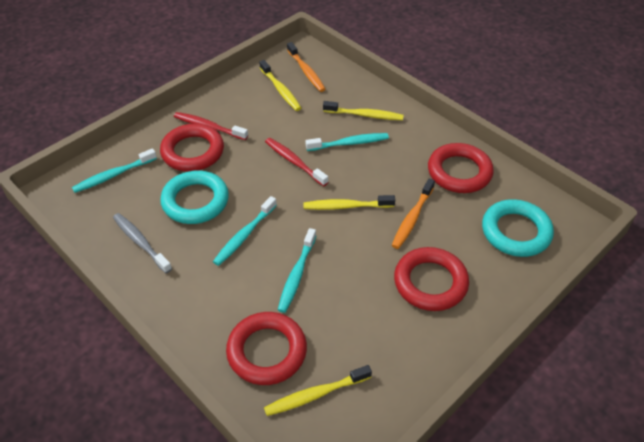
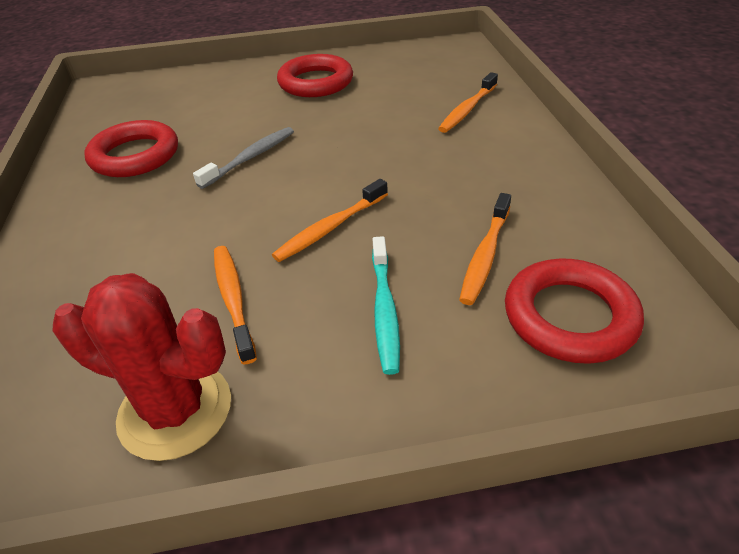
orange toothbrush: [287,42,325,92] [392,178,435,249] = 2 -> [214,246,257,364] [272,179,388,262] [438,72,498,133] [459,193,511,305] = 4
red cactus: none = 0 -> [53,273,231,461] = 1
red ring: [160,124,224,172] [226,312,307,385] [394,247,469,311] [428,143,494,193] = 4 -> [84,120,178,177] [277,54,353,97] [505,258,644,364] = 3
red toothbrush: [174,112,248,140] [265,138,328,186] = 2 -> none = 0
turquoise ring: [160,171,229,224] [482,199,554,257] = 2 -> none = 0
turquoise toothbrush: [72,148,157,193] [213,196,277,266] [278,228,316,313] [306,133,389,151] = 4 -> [372,236,400,375] = 1
yellow toothbrush: [259,60,301,111] [264,365,372,416] [303,195,395,210] [323,101,404,120] = 4 -> none = 0

